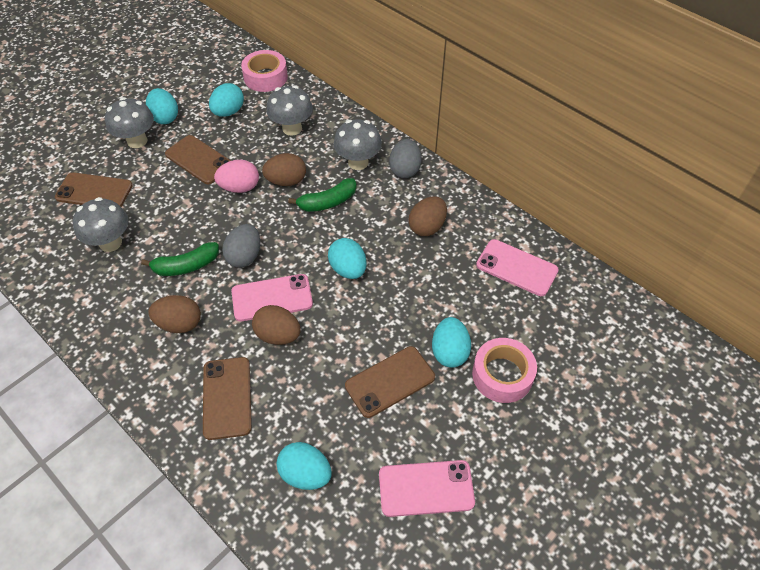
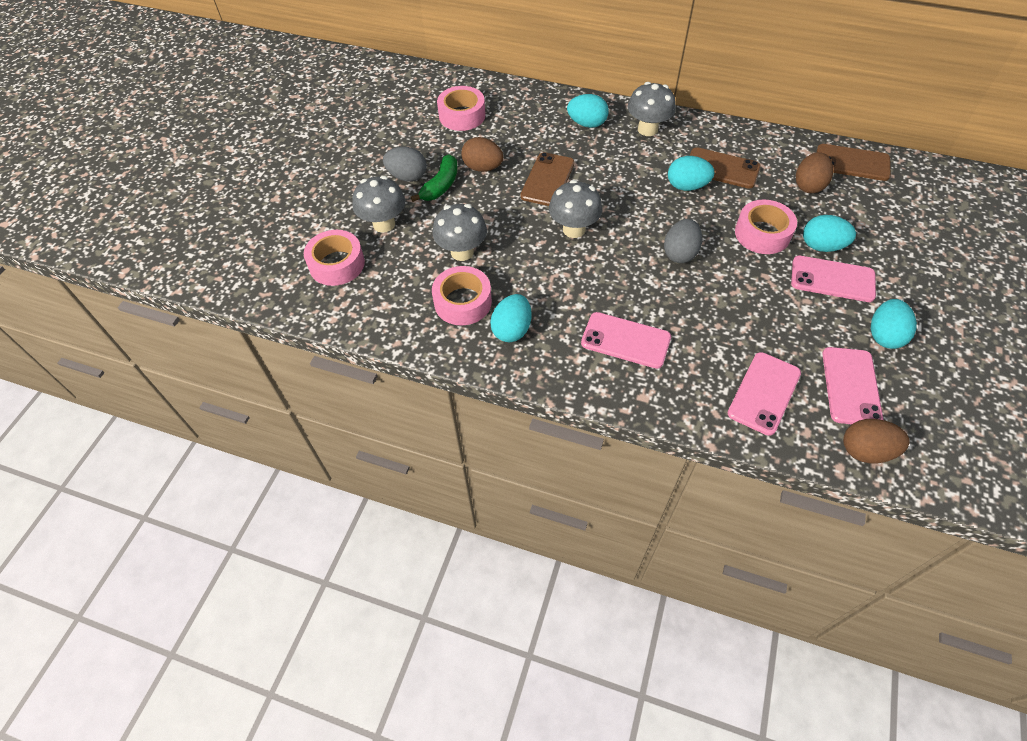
brown egg: [148,295,201,333] [252,305,301,345] [262,153,306,186] [408,196,447,236] = 4 -> [461,137,503,172] [796,152,833,193] [843,419,910,464] = 3
brown phone: [55,172,133,207] [165,135,231,184] [203,357,252,440] [345,346,435,418] = 4 -> [520,152,574,206] [689,147,761,189] [817,144,891,181] = 3
green banana: [141,242,219,276] [288,178,357,212] = 2 -> [411,154,458,202] = 1
pink egg: [214,160,259,193] = 1 -> none = 0
pink phone: [231,274,313,322] [379,460,475,517] [476,239,559,296] = 3 -> [581,312,671,369] [728,352,801,436] [791,256,876,302] [822,347,883,424] = 4
pink tape: [241,50,288,92] [472,338,537,403] = 2 -> [304,230,365,286] [432,266,492,325] [437,86,485,131] [735,200,797,254] = 4

